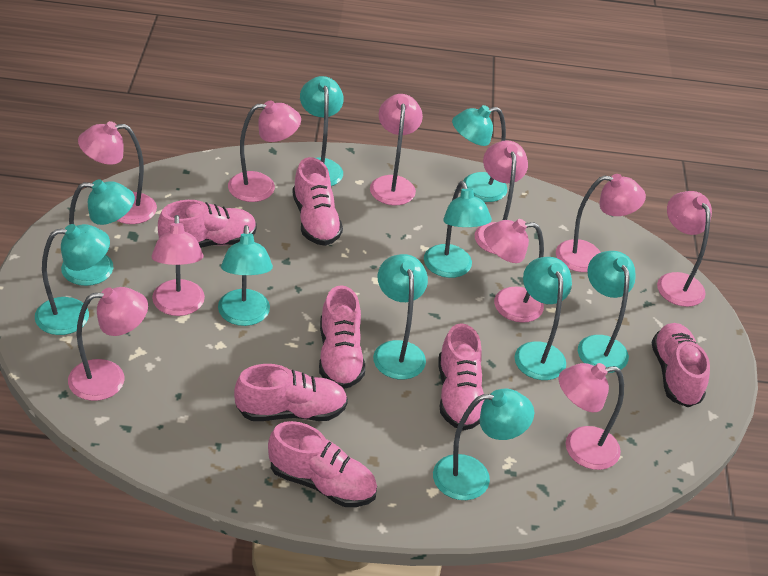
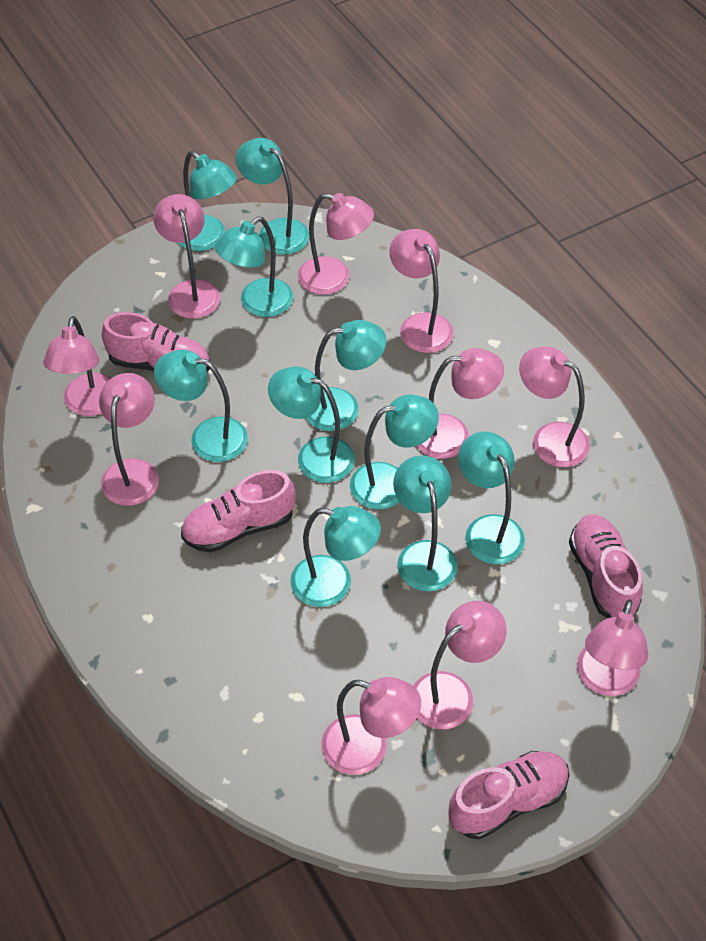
pink shoe: [158,200,257,248] [234,364,348,421] [268,421,377,507] [292,157,343,246] [319,285,365,389] [438,323,485,431] [652,323,710,407] = 7 -> [102,312,210,372] [181,470,296,553] [448,751,570,839] [569,514,643,618] = 4

